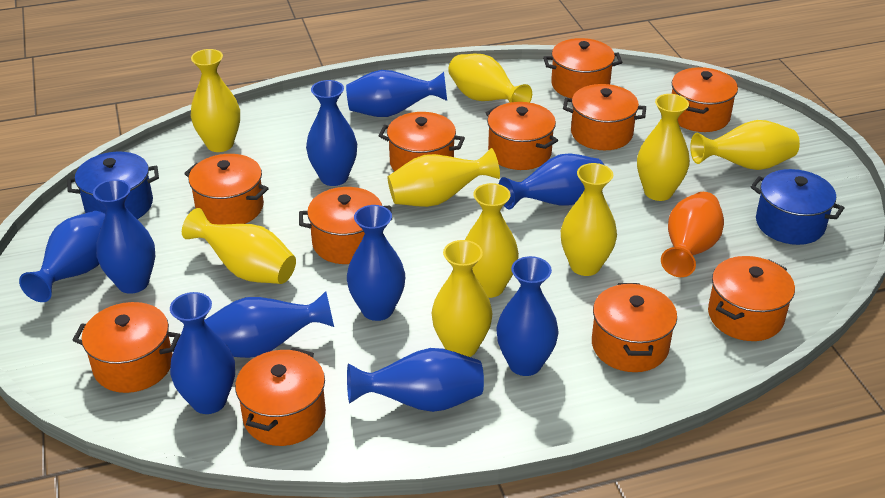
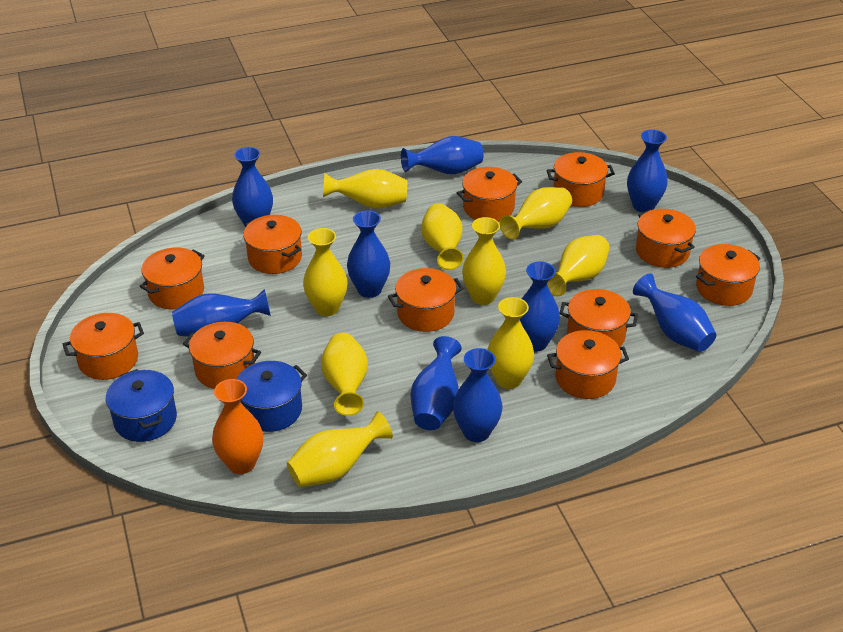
blue vase: [19,211,105,302] [93,179,155,294] [170,292,235,414] [204,291,334,358] [306,80,357,186] [346,70,447,117] [347,205,405,321] [347,348,484,412] [496,256,559,376] [499,153,604,210] = 10 -> [172,289,271,337] [232,147,273,227] [347,211,390,298] [401,136,484,175] [410,336,461,430] [453,348,502,442] [520,262,560,352] [627,130,668,212] [633,273,716,352] = 9

